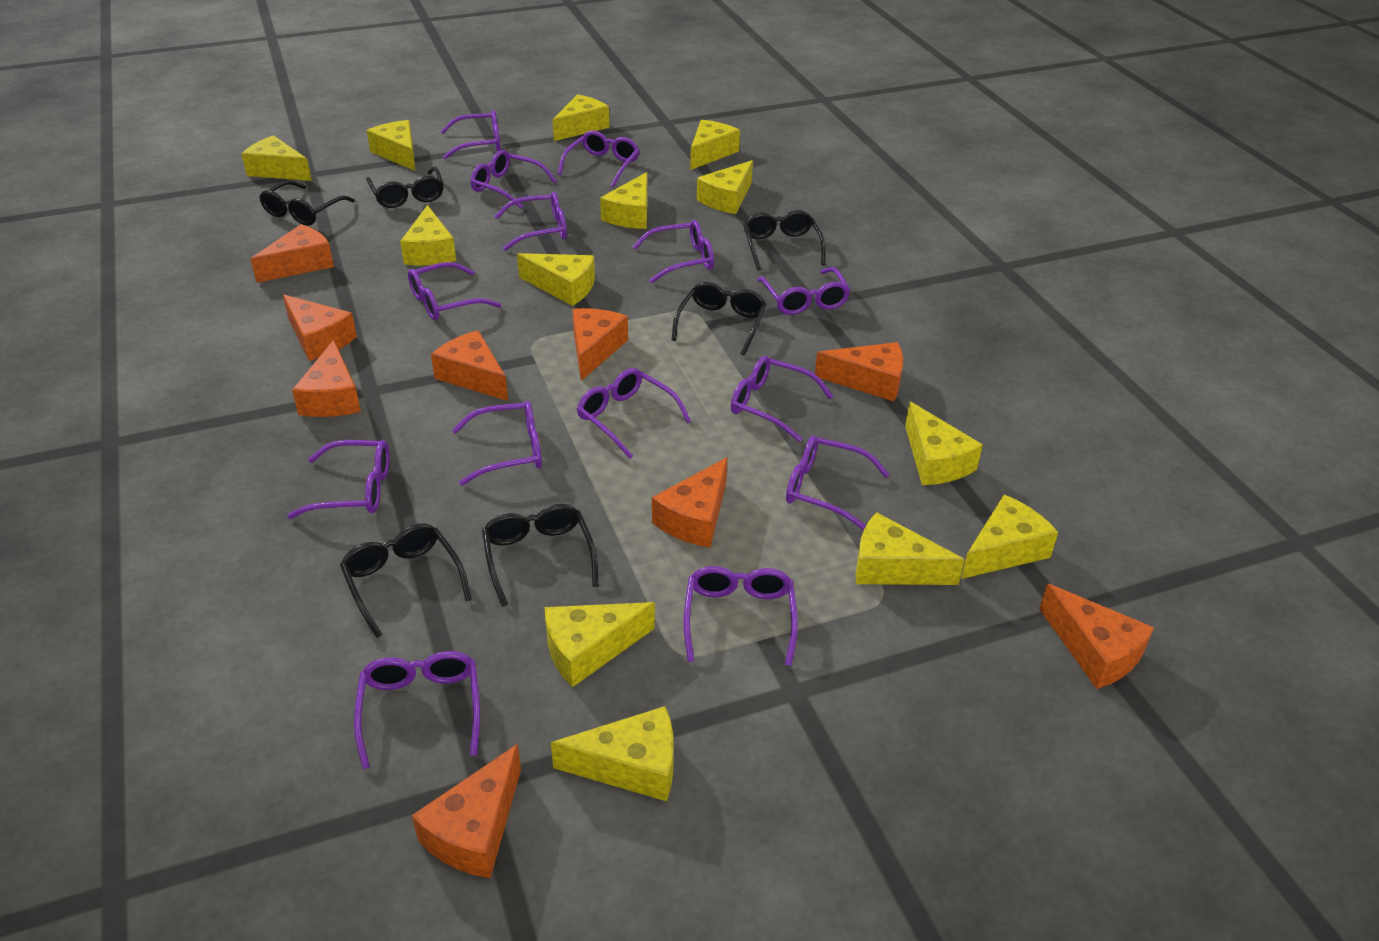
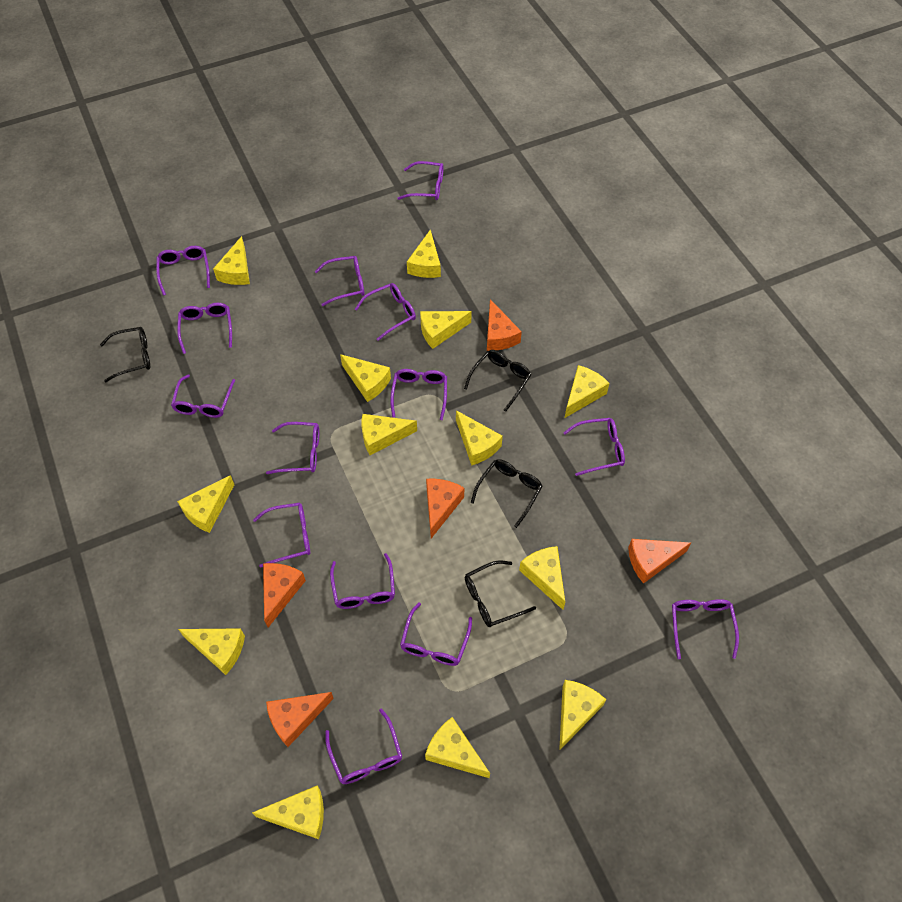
black glasses: [259,180,355,226] [340,524,472,638] [366,167,444,208] [482,504,599,607] [672,282,767,355] [743,210,826,271] = 6 -> [100,327,150,382] [464,350,531,412] [465,560,536,627] [471,459,543,528] = 4
orange cheese: [251,224,334,283] [283,294,357,361] [292,340,361,417] [412,744,521,878] [431,330,508,401] [572,308,628,381] [652,457,728,548] [815,342,903,401] [1039,584,1154,689] = 9 -> [263,563,306,627] [266,692,334,747] [426,479,464,538] [487,299,522,351] [628,539,691,584] = 5

